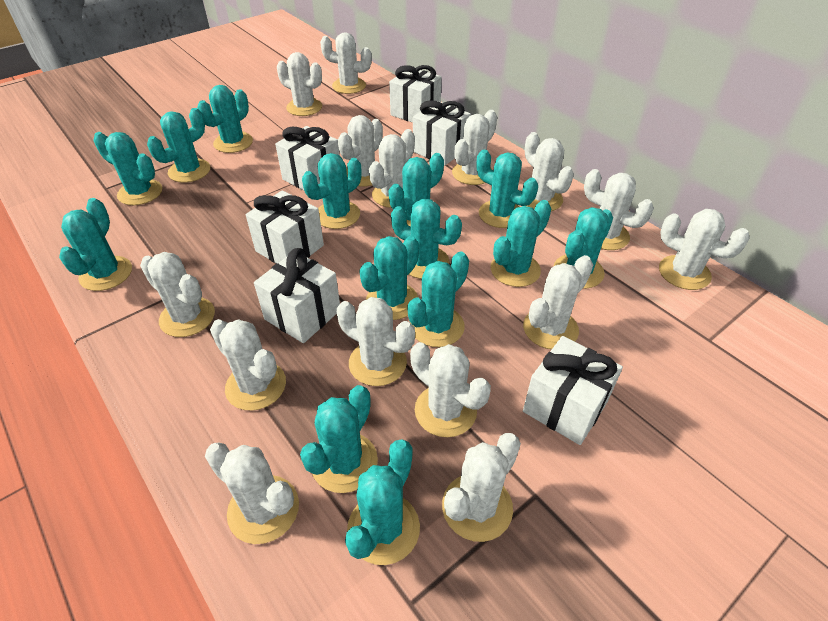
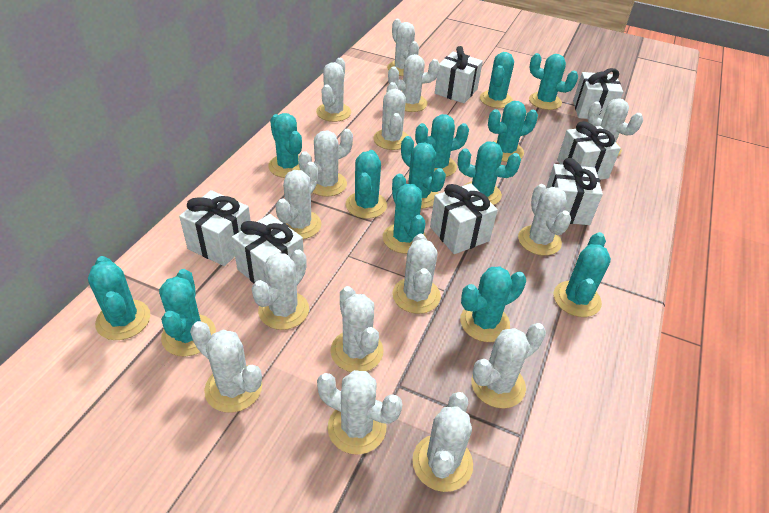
turquoise cactus: [59,198,132,291] [93,132,162,205] [147,108,210,183] [197,85,253,153] [300,385,378,493] [302,153,362,229] [345,439,420,565] [359,236,419,320] [389,153,444,226] [391,199,462,279] [407,252,469,347] [477,150,538,228] [491,200,551,287] [553,207,613,289] = 14 -> [88,256,150,340] [159,269,216,357] [268,113,302,178] [346,150,387,219] [383,174,426,254] [401,136,446,209] [415,114,469,177] [458,142,521,205] [460,266,526,342] [480,52,514,108] [488,101,538,162] [529,53,578,110] [554,232,611,317] = 13
white gift: [246,190,324,263] [254,248,340,343] [275,126,340,190] [389,65,442,123] [413,100,471,166] [523,336,623,445] = 6 -> [179,190,251,266] [232,214,304,283] [430,183,498,254] [435,46,483,103] [546,158,603,225] [557,121,621,180] [573,68,623,119] = 7

